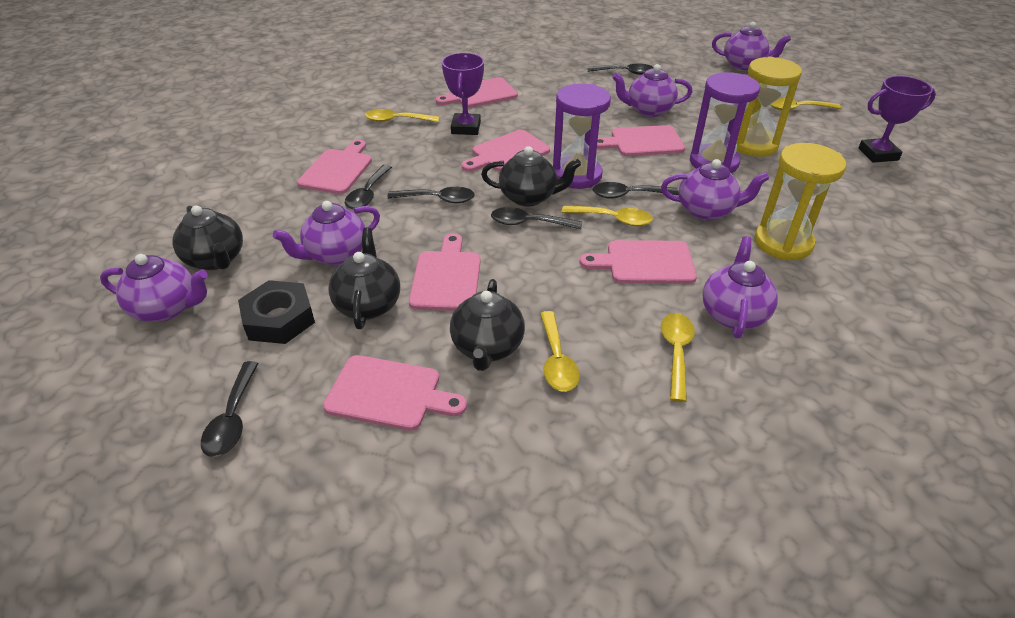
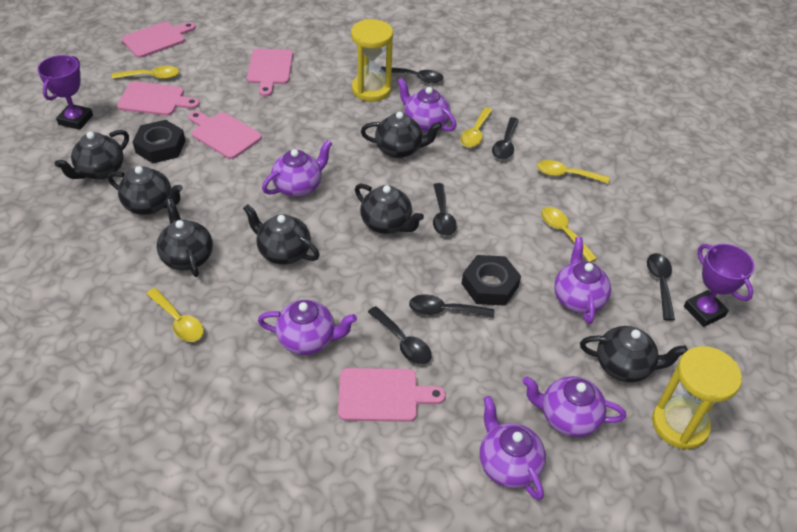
black nut: [238,280,315,344] = 1 -> [132,120,185,163] [462,255,521,306] = 2
black teapot: [172,205,243,270] [328,228,400,329] [450,279,525,371] [481,146,581,207] = 4 -> [55,130,129,180] [108,166,183,215] [157,199,213,277] [243,204,320,265] [355,184,424,234] [361,112,442,158] [580,326,688,382] = 7
pink cutting board: [297,139,372,194] [323,355,467,431] [409,233,481,311] [436,77,518,108] [462,130,550,172] [579,240,697,284] [597,125,685,156] = 7 -> [117,81,200,116] [122,22,196,58] [189,111,262,159] [247,49,293,96] [338,368,446,422] = 5
purple hourglass: [553,83,611,189] [690,72,760,173] = 2 -> none = 0

